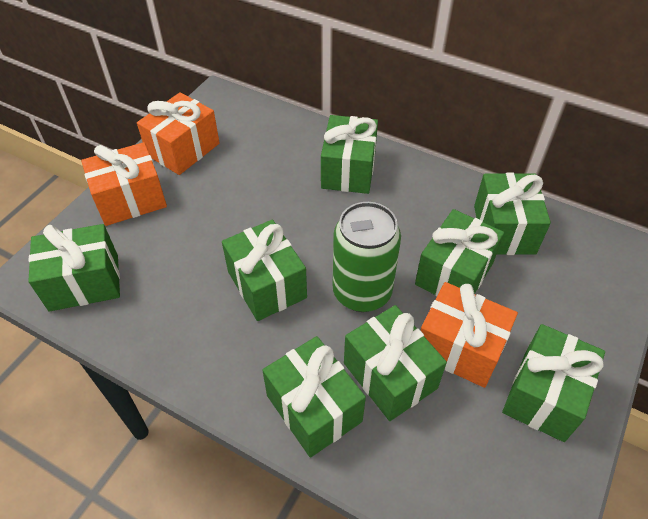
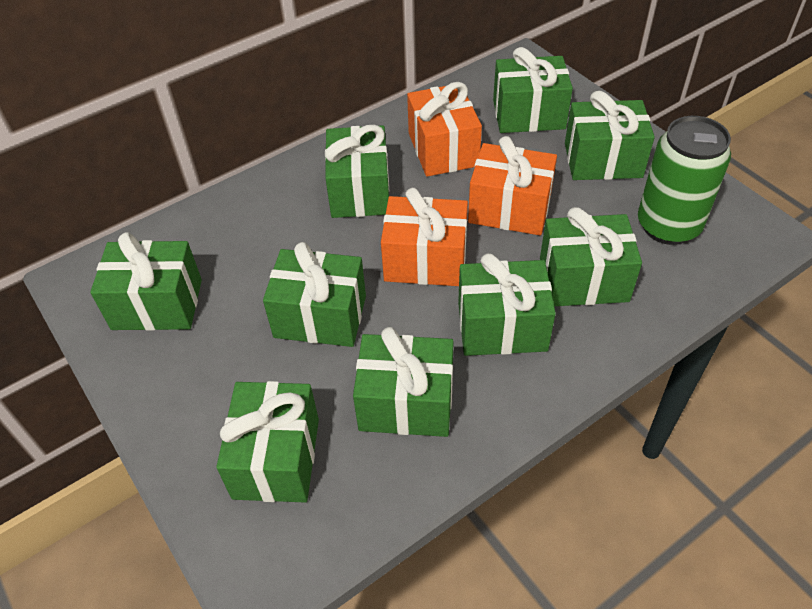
green gift: [28,224,120,312] [222,220,307,321] [262,336,366,458] [321,115,378,194] [344,305,447,421] [415,209,504,296] [474,172,551,255] [502,324,605,442] = 8 -> [90,232,202,331] [216,381,319,502] [263,242,366,347] [325,125,389,218] [353,327,454,437] [458,253,556,356] [493,47,573,133] [540,207,642,306] [565,91,655,180] = 9

